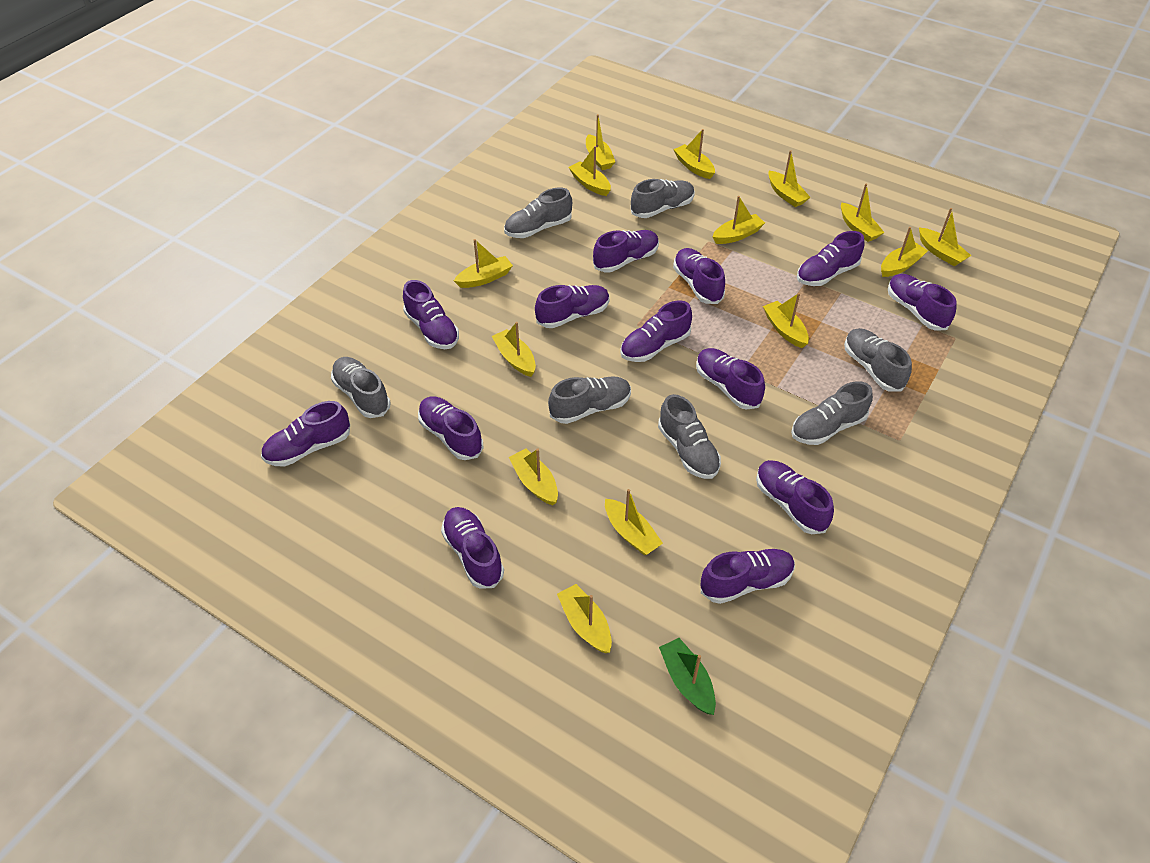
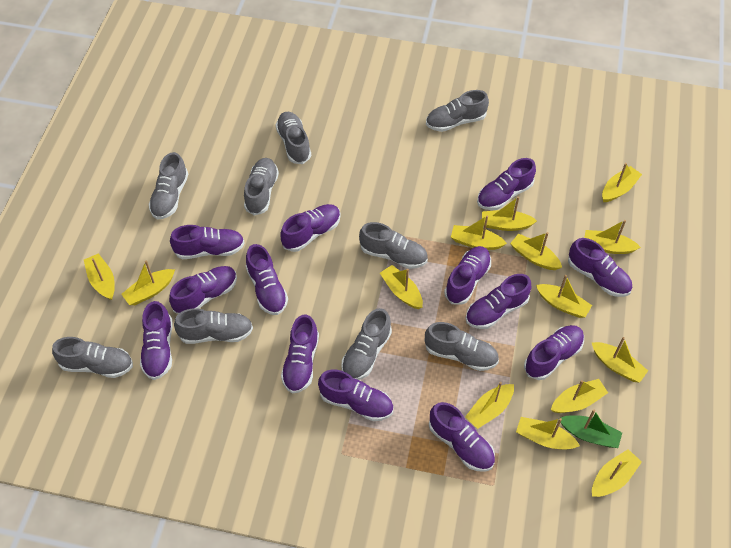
grey shoe: [331,357,391,418] [504,187,572,238] [548,376,631,424] [631,179,695,218] [658,394,721,479] [791,381,873,445] [844,328,912,392] = 7 -> [52,337,133,378] [149,152,188,220] [174,308,253,344] [244,158,279,216] [276,112,311,164] [341,308,392,380] [359,222,428,269] [425,322,499,371] [426,90,489,132] = 9

